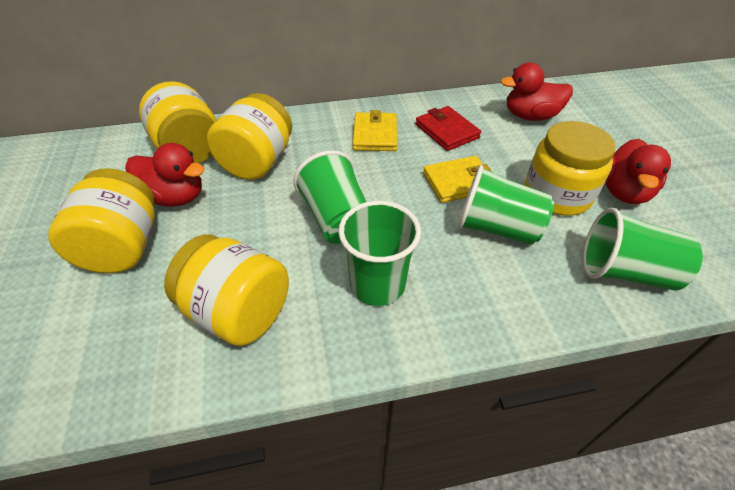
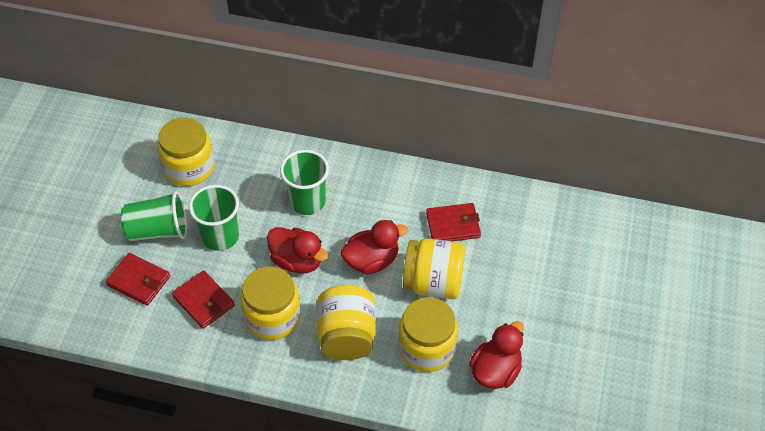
green cup: [293,150,366,244] [338,201,421,306] [457,165,554,245] [583,208,703,291] = 4 -> [121,191,187,241] [189,185,239,251] [280,150,329,215] = 3
red wallet: [415,106,481,151] = 1 -> [106,253,170,306] [172,270,235,329] [426,203,481,241] = 3
yellow wallet: [353,110,397,151] [423,156,492,203] = 2 -> none = 0

